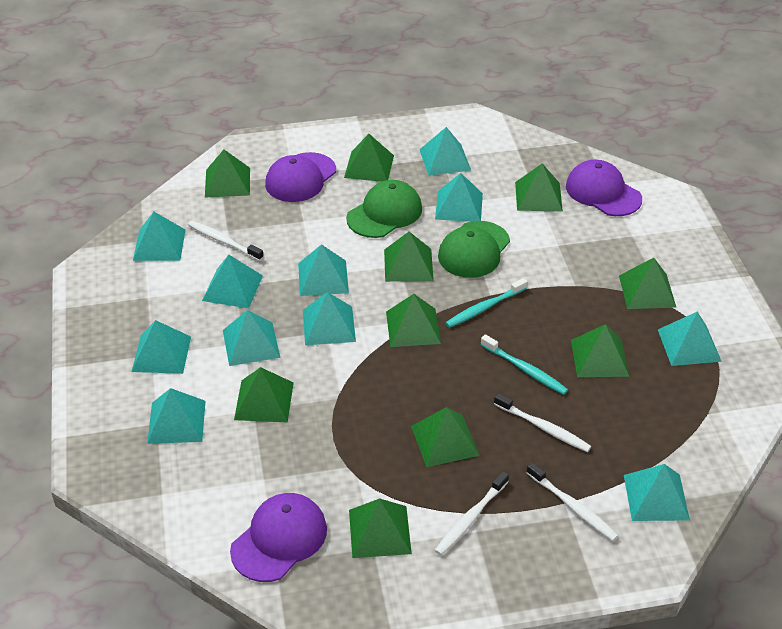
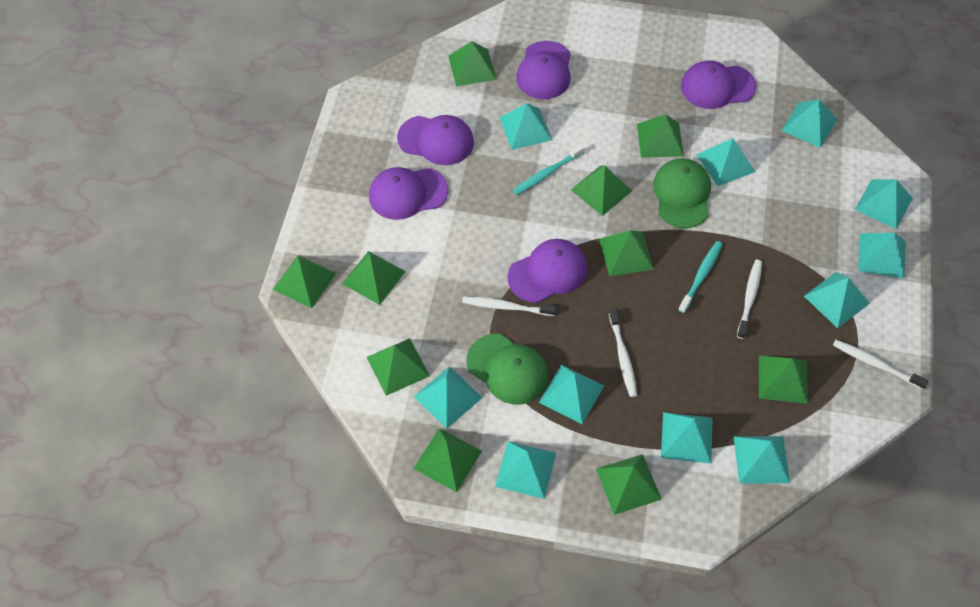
purple cap: [230,493,327,582] [265,152,336,202] [566,160,642,216] = 3 -> [369,167,448,220] [397,115,474,165] [507,239,587,303] [516,41,571,99] [681,61,756,109] = 5

